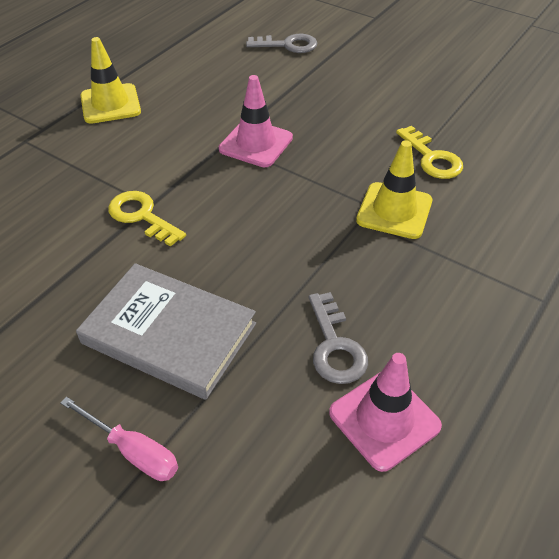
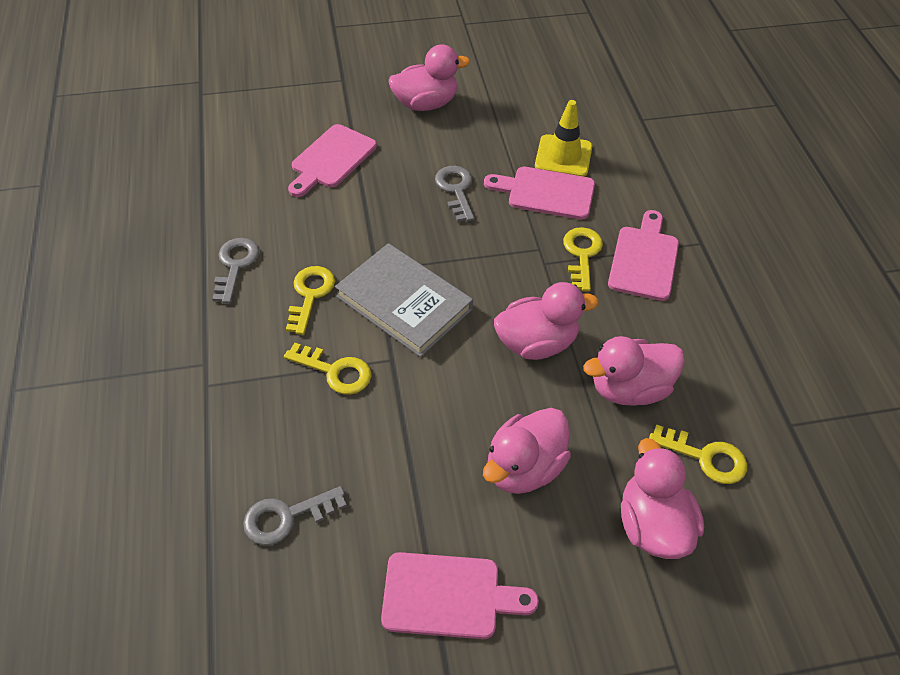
grey key: [246,34,317,53] [309,292,368,384] = 2 -> [212,238,259,304] [243,486,347,545] [435,166,474,222] = 3
pink cutting board: none = 0 -> [288,124,377,197] [381,552,539,639] [484,167,595,220] [608,210,679,301] = 4
pink duck: none = 0 -> [389,44,470,111] [483,408,571,494] [494,282,599,360] [583,336,685,406] [621,438,704,559] = 5
pink screwdriver: [60,397,178,481] = 1 -> none = 0
pink traffic cone: [219,75,293,167] [329,353,442,472] = 2 -> none = 0
yellow key: [108,191,186,247] [396,126,463,179] = 2 -> [284,343,371,395] [286,266,335,335] [563,227,603,291] [649,424,747,484] = 4
yellow traffic cone: [81,37,141,124] [356,140,432,239] = 2 -> [535,100,592,177] = 1

